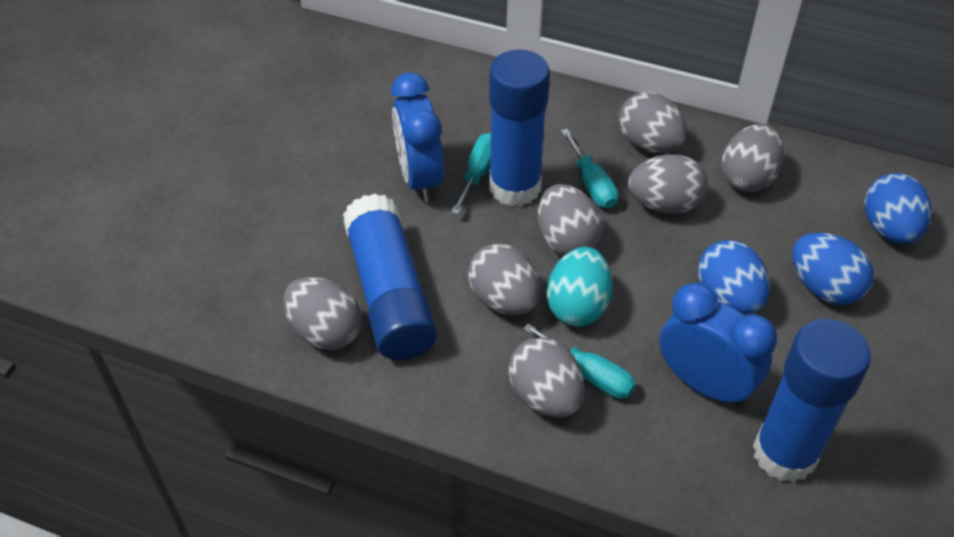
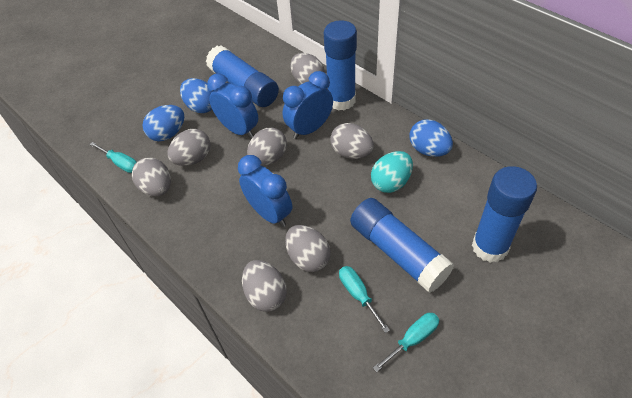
blue clock: [391,73,444,202] [659,283,777,407] = 2 -> [207,74,258,139] [238,155,292,227] [283,71,333,139] = 3
blue glue stick: [343,194,437,360] [489,50,550,206] [753,319,871,483] = 3 -> [206,45,279,107] [324,20,357,111] [350,198,454,293] [472,166,537,263] = 4

